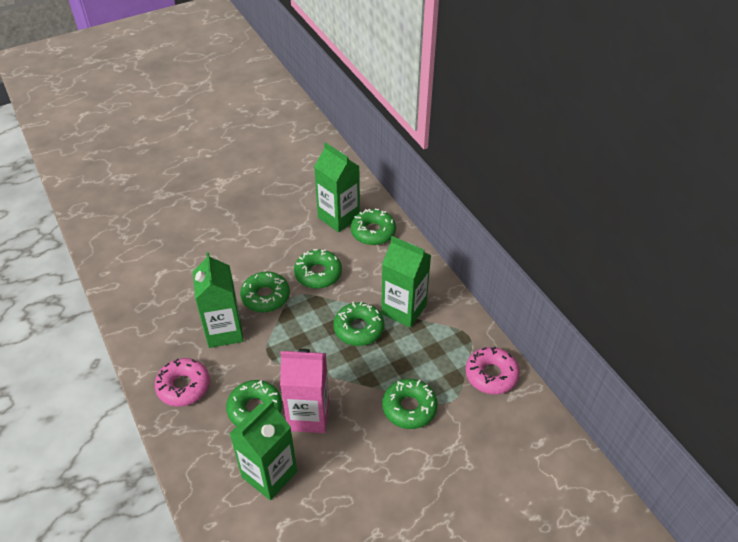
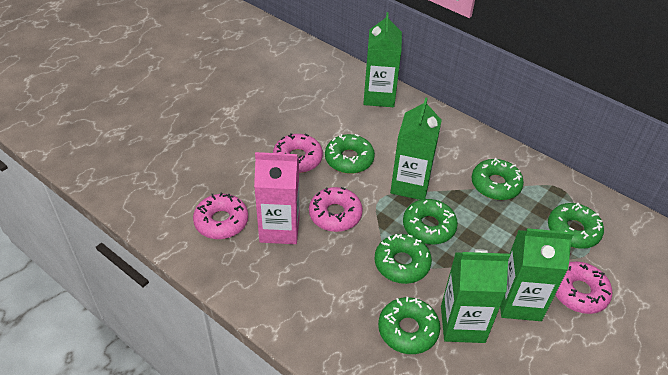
pink donut: [155,358,210,407] [466,347,520,395] = 2 -> [193,193,248,239] [273,133,323,173] [309,187,363,232] [555,261,612,314] = 4

